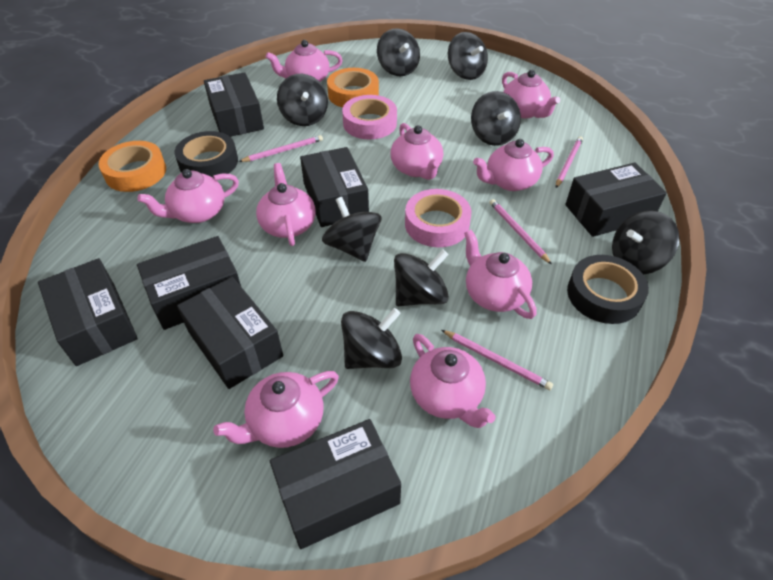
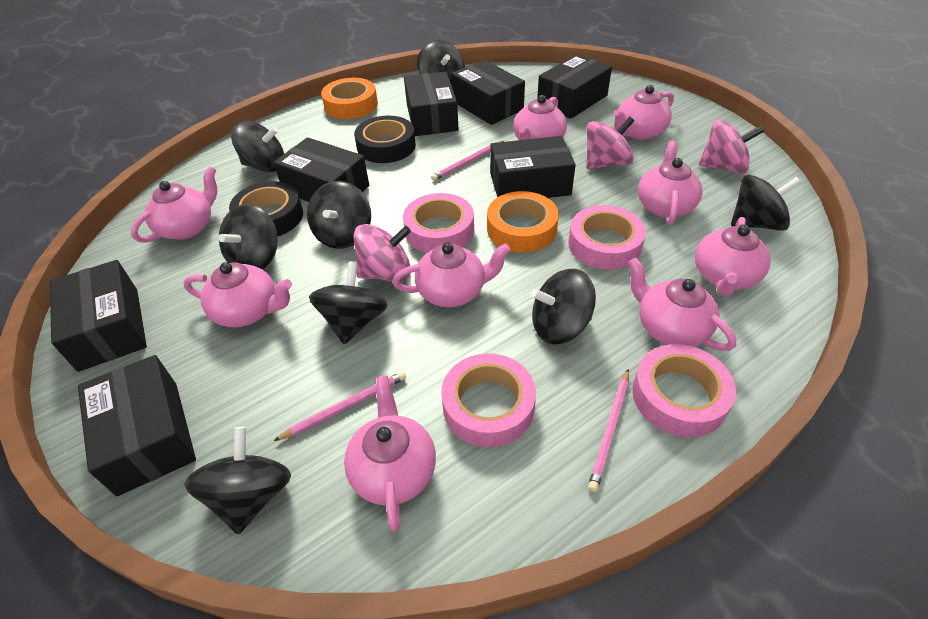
pink pencil: [239,135,323,162] [442,330,553,390] [490,199,552,265] [556,136,583,188] = 4 -> [274,371,406,441] [431,141,504,181] [588,369,629,492] = 3
pink spinning top: none = 0 -> [353,224,411,282] [586,116,635,169] [699,120,764,174] = 3
pink tape: [342,95,397,139] [405,189,471,247] = 2 -> [403,193,474,253] [441,353,536,447] [568,205,646,270] [632,344,736,437] = 4

